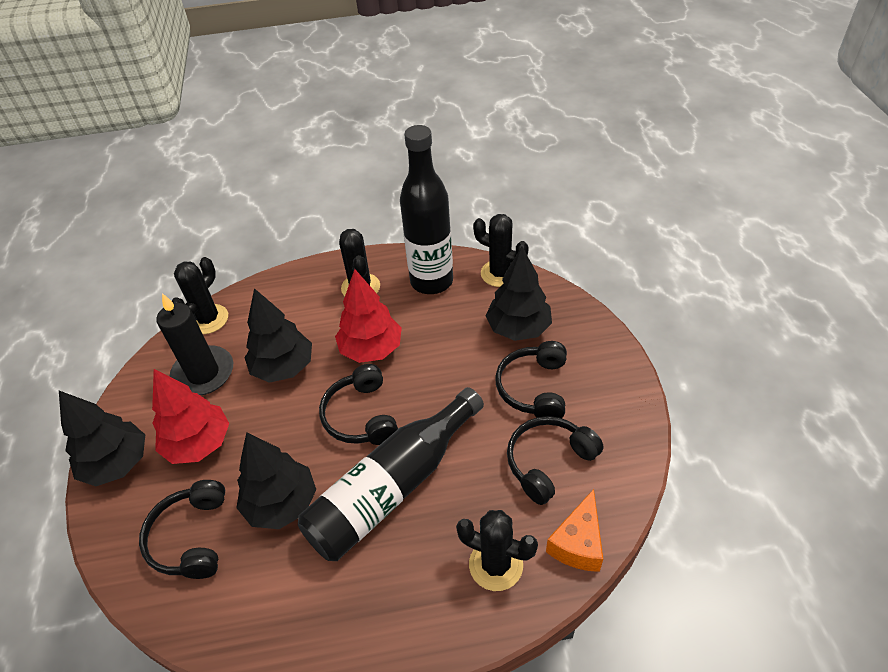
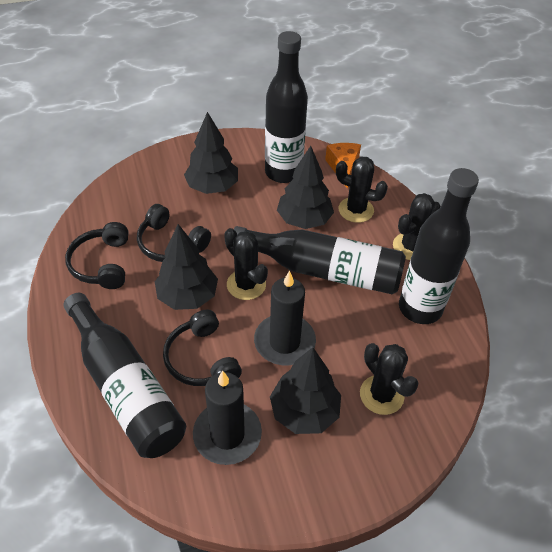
black bottle: [298,387,484,561] [400,125,453,294] = 2 -> [64,293,186,458] [234,226,406,295] [265,31,308,183] [399,168,479,324] = 4
black candle: [157,293,233,395] = 1 -> [193,371,262,465] [254,270,316,365] = 2
black headphones: [139,480,225,579] [319,364,398,445] [495,341,567,418] [507,416,604,505] = 4 -> [65,222,128,289] [137,204,211,262] [163,309,242,386] = 3
red tree: [152,369,229,464] [335,269,402,363] = 2 -> none = 0

